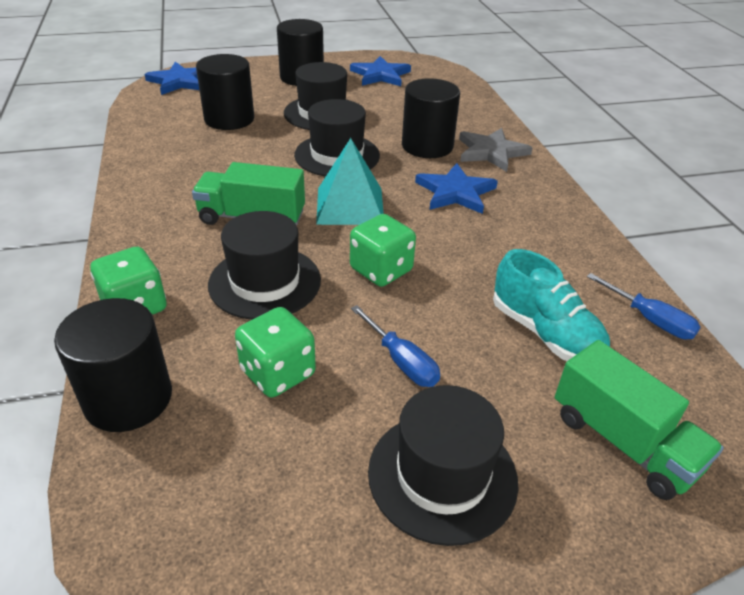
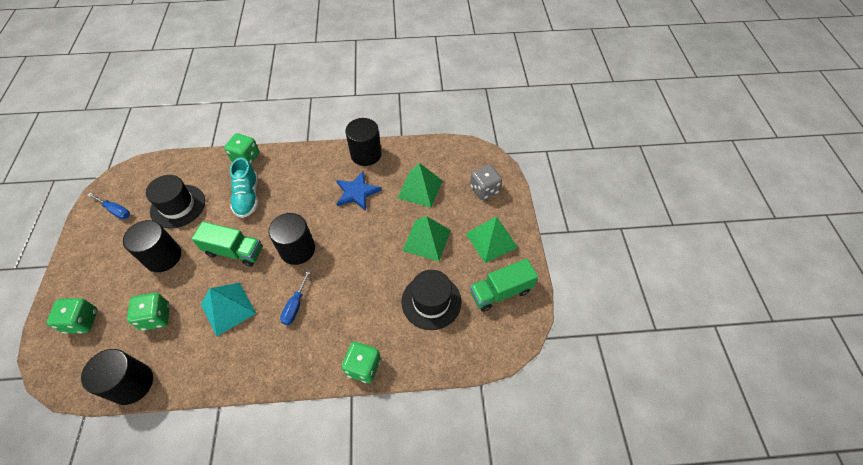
black hat: [208,211,321,320] [284,62,350,130] [294,99,380,176] [368,385,518,546] = 4 -> [146,175,205,228] [401,270,462,330] = 2
blue star: [144,62,199,95] [350,56,411,86] [415,163,498,214] = 3 -> [336,171,382,211] = 1
green dice: [90,247,167,315] [235,307,316,397] [350,214,416,287] = 3 -> [47,298,98,334] [127,293,170,331] [224,133,260,164] [342,342,381,383] = 4
green pyramid: none = 0 -> [397,163,443,208] [403,216,451,261] [466,216,518,263] = 3
grey dice: none = 0 -> [470,165,502,200] = 1
grey star: [459,128,533,172] = 1 -> none = 0

